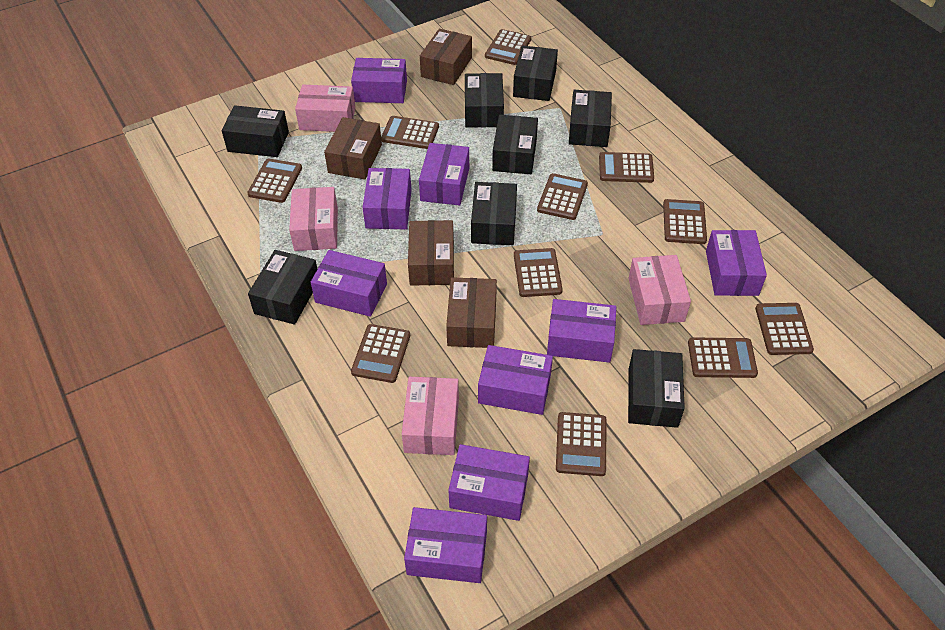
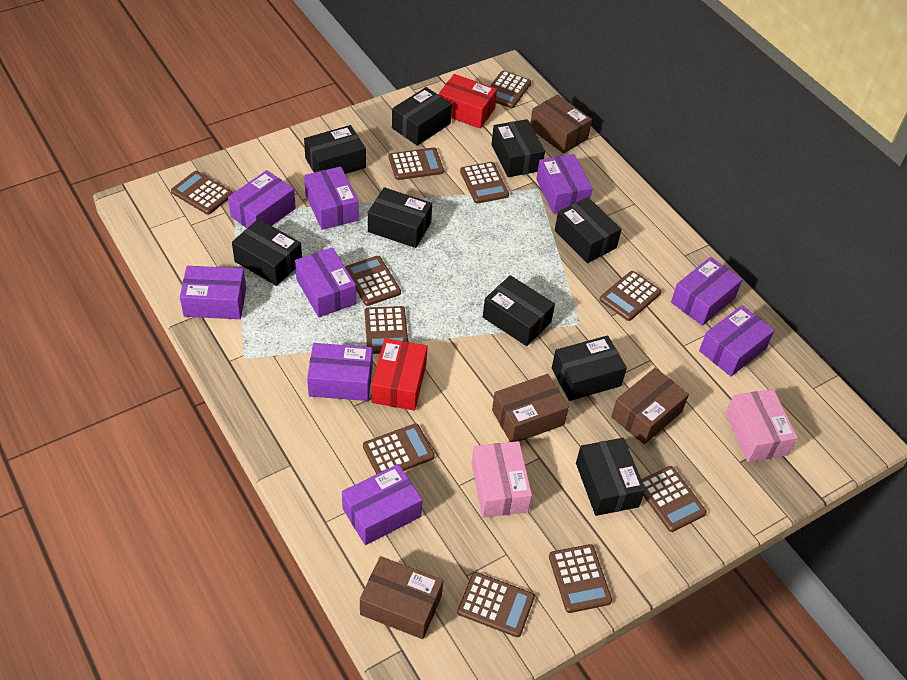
black box: [222,105,289,157] [248,250,317,325] [465,73,504,128] [471,182,517,245] [492,115,538,174] [513,46,558,101] [569,90,612,147] [628,349,685,428] = 8 -> [232,219,302,286] [304,125,366,174] [368,187,432,248] [392,87,452,146] [483,275,555,346] [491,119,545,177] [552,335,627,401] [555,197,622,263] [576,438,645,516] = 9
pink box: [289,187,338,251] [295,85,356,132] [402,377,459,455] [629,255,691,325] = 4 -> [471,441,532,518] [725,389,798,462] = 2
red box: none = 0 -> [372,338,427,411] [439,74,497,129] = 2

